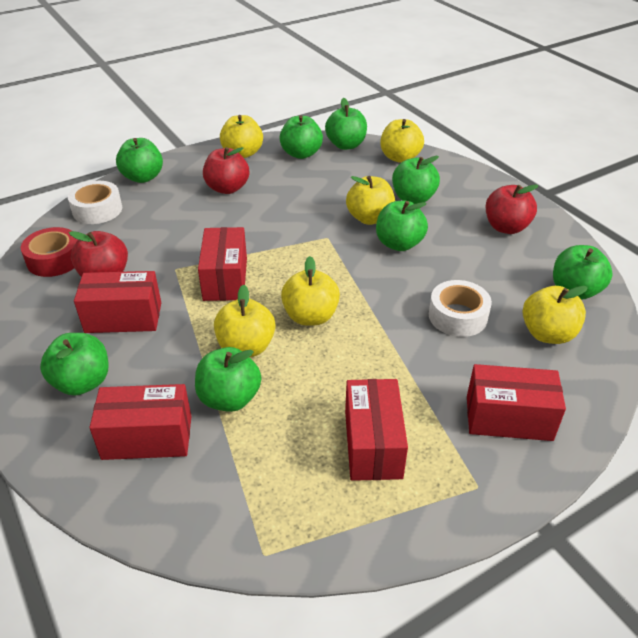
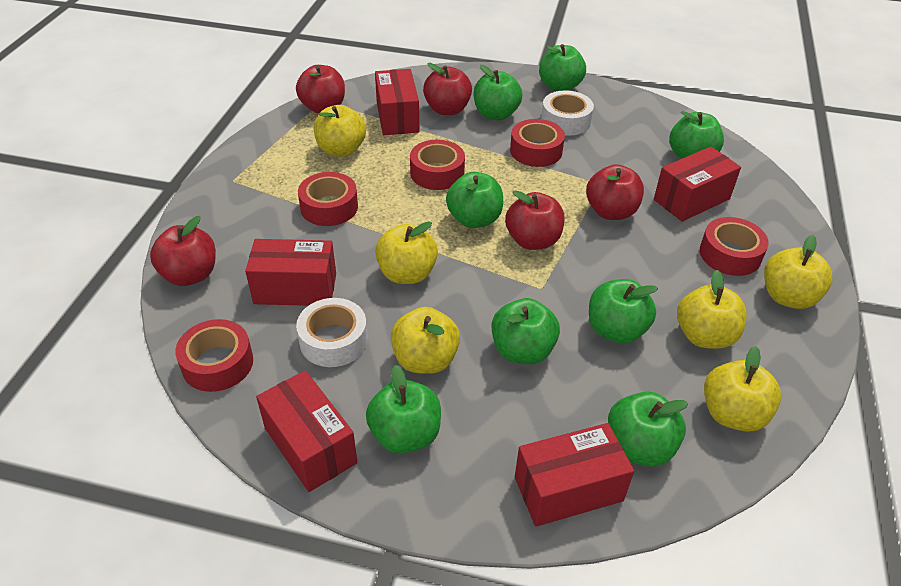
red apple: [69,231,128,277] [203,147,249,194] [486,184,538,234] = 3 -> [150,216,216,286] [296,65,345,114] [423,63,472,115] [505,190,565,250] [586,164,644,220] = 5
red tape: [21,227,78,277] = 1 -> [175,319,253,392] [298,172,358,226] [410,140,465,190] [510,119,565,167] [700,217,769,276] = 5

